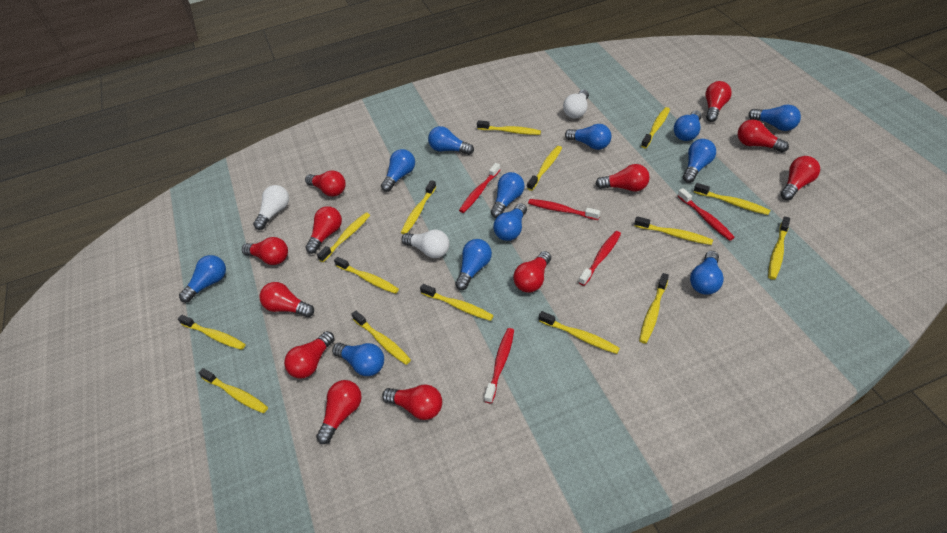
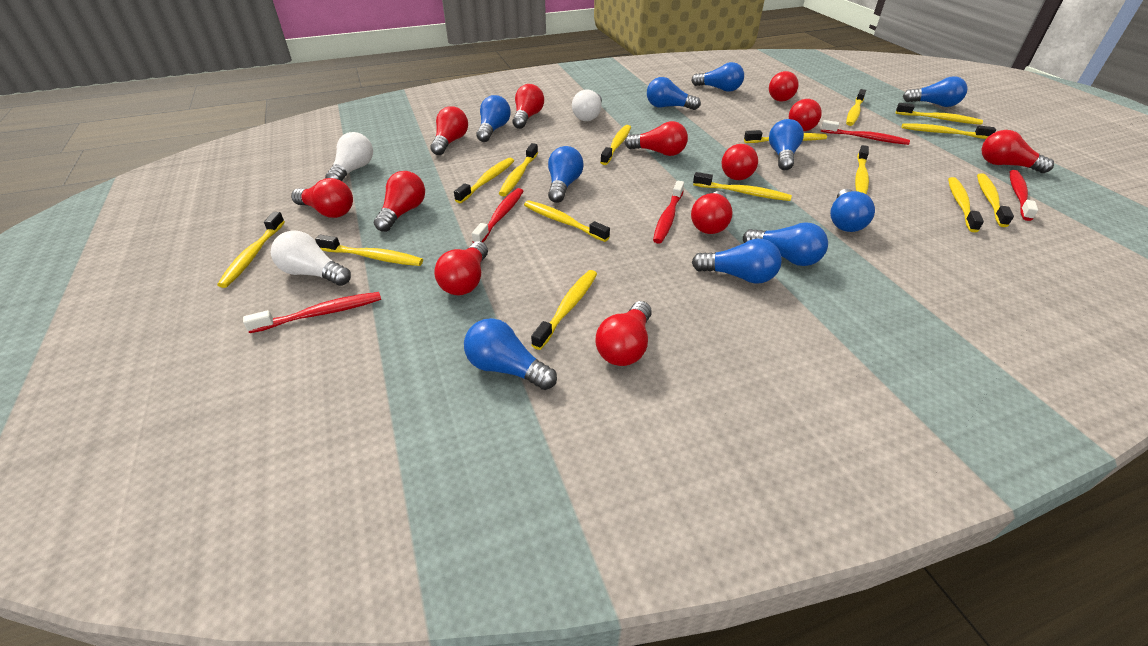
blue light bulb: [179,255,226,302] [332,343,384,376] [381,149,415,192] [428,126,474,155] [455,239,492,290] [491,172,525,218] [493,203,527,241] [565,124,611,150] [674,111,702,141] [683,139,716,183] [690,251,724,295] [748,104,801,131] = 12 -> [464,318,557,390] [476,95,511,142] [548,146,584,203] [647,77,701,110] [691,62,744,92] [692,239,782,284] [743,222,828,266] [769,119,804,170] [830,189,875,232] [903,76,967,107] = 10

